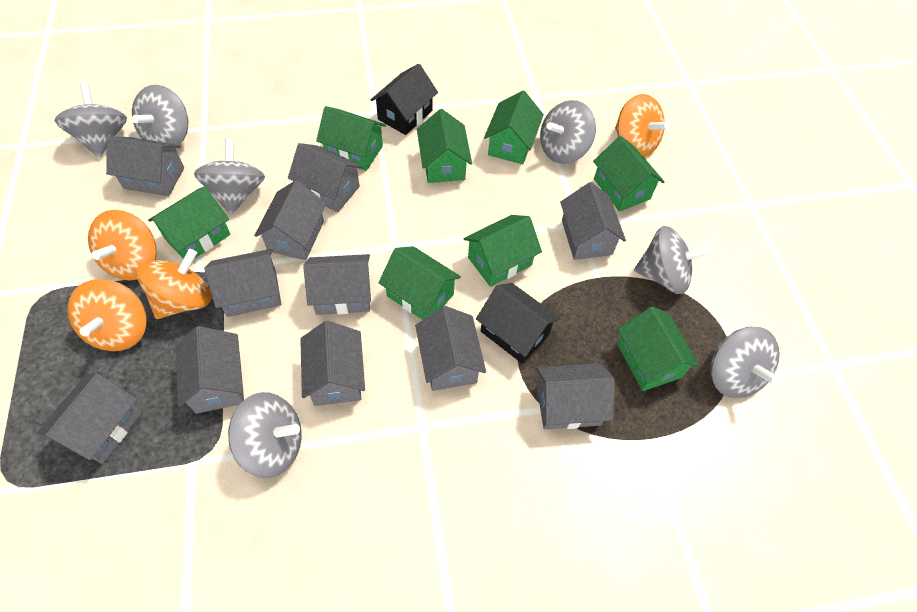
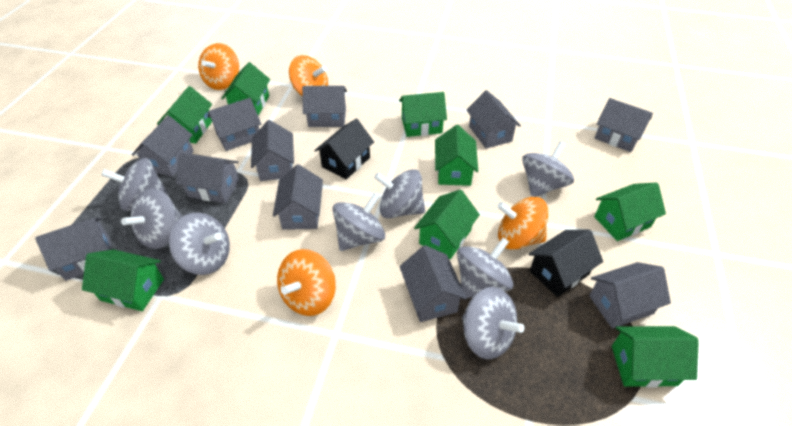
grey spinning top: [54,84,127,158] [132,85,188,145] [194,138,265,215] [228,392,302,478] [540,100,596,164] [634,226,713,294] [711,327,780,398] = 7 -> [101,158,169,211] [121,188,182,249] [169,213,230,275] [333,193,385,251] [374,169,425,219] [457,238,513,298] [462,287,524,359] [522,141,574,197] = 8

